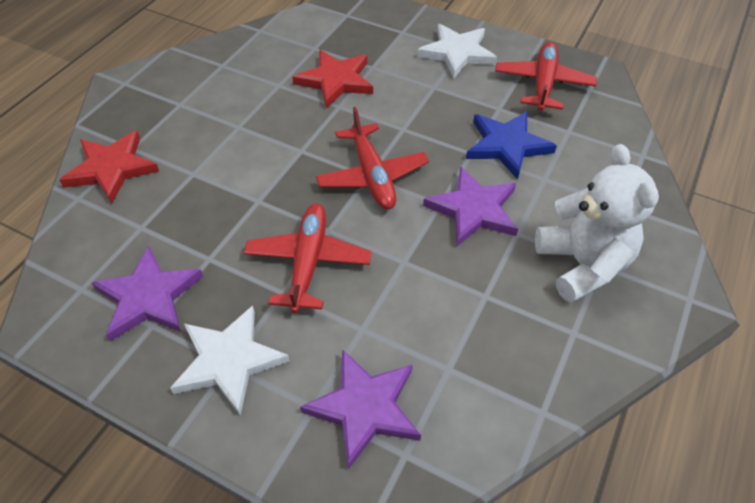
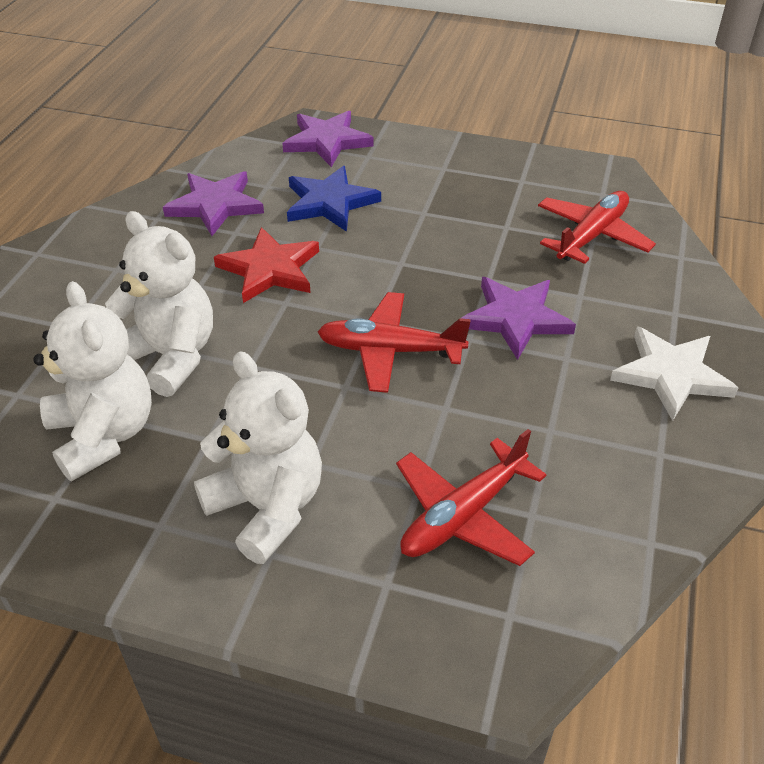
red star: [59,131,159,204] [292,50,373,108] = 2 -> [214,227,319,303] = 1
white star: [170,305,290,415] [417,24,497,79] = 2 -> [610,326,738,421] = 1
white teddy bear: [535,144,659,303] = 1 -> [33,281,152,481] [105,211,213,397] [194,352,322,564] = 3

